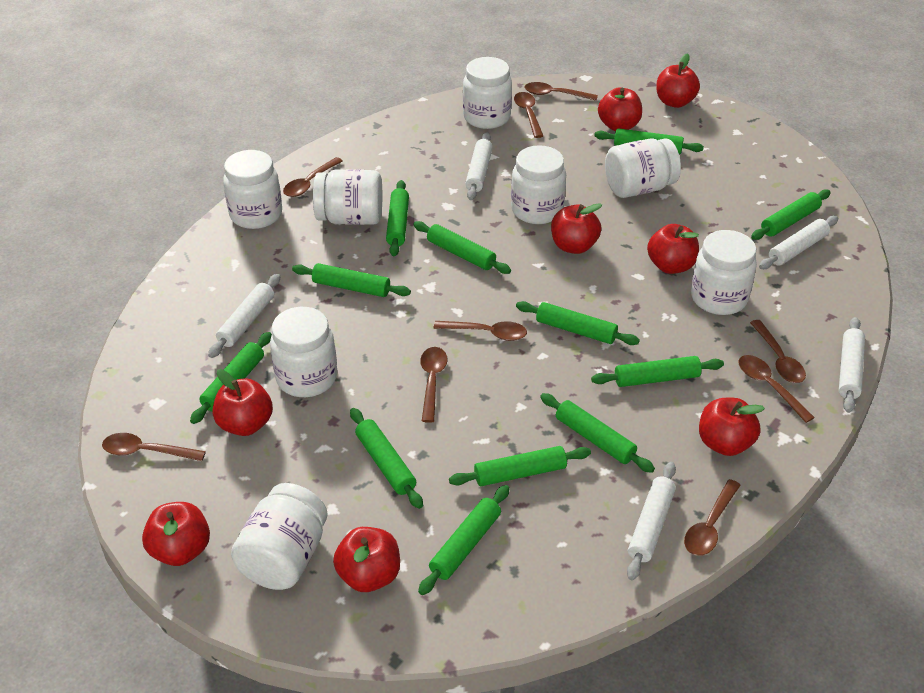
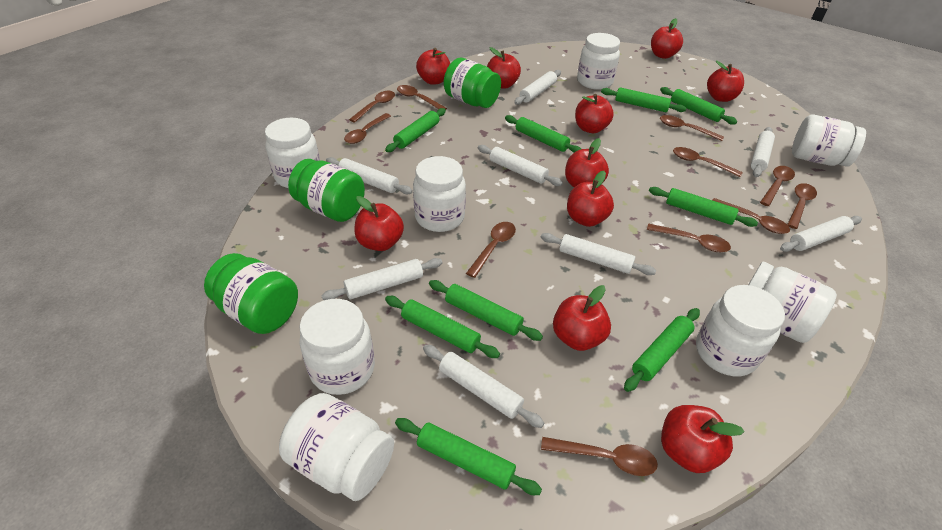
brown spoon: [102,433,206,461] [283,157,343,197] [420,347,448,423] [434,321,527,341] [514,92,543,138] [525,82,598,101] [684,479,741,556] [738,355,815,423] [750,320,806,383] = 9 -> [344,113,391,144] [349,91,395,122] [397,85,447,109] [466,222,516,278] [541,437,658,476] [647,224,731,252] [660,115,724,141] [673,147,743,177] [713,198,790,234] [760,166,795,206] [787,183,817,229] = 11
green jar: none = 0 -> [204,253,298,334] [288,159,365,222] [444,58,501,108] = 3
green rolling pin: [190,332,272,424] [292,263,411,297] [350,408,423,509] [386,180,409,256] [413,221,511,274] [418,485,510,595] [449,446,591,486] [516,301,640,345] [540,393,655,473] [591,356,724,387] [594,128,704,154] [751,189,831,240] = 12 -> [385,108,446,152] [385,296,500,358] [395,418,542,495] [429,280,543,341] [505,115,581,153] [601,87,686,112] [624,308,700,392] [649,187,758,227] [660,87,737,125] = 9
red apple: [142,502,210,566] [213,369,273,436] [333,527,400,592] [551,203,602,254] [598,87,642,131] [647,224,699,274] [656,53,700,108] [699,398,765,456] = 8 -> [354,196,404,251] [416,48,450,85] [487,47,521,89] [553,285,611,351] [565,138,609,187] [567,171,614,227] [575,94,614,133] [651,18,683,59] [661,405,745,473] [707,61,744,102] = 10
white rolling pin: [208,274,280,358] [465,132,493,200] [627,462,676,580] [759,216,839,269] [839,317,865,413] = 5 -> [321,258,442,300] [326,157,413,194] [423,345,544,428] [478,145,563,186] [514,70,561,105] [541,233,656,275] [751,127,775,177] [780,216,862,252] = 8

